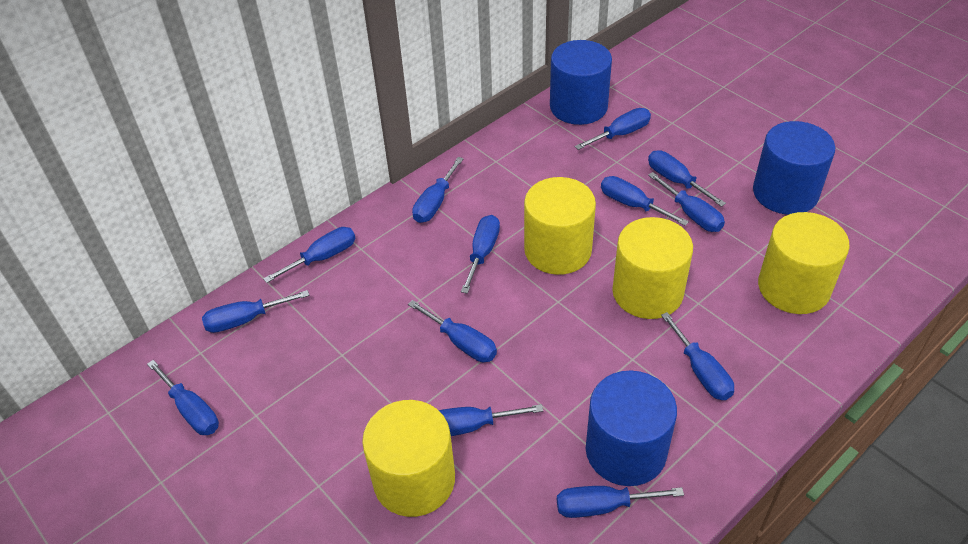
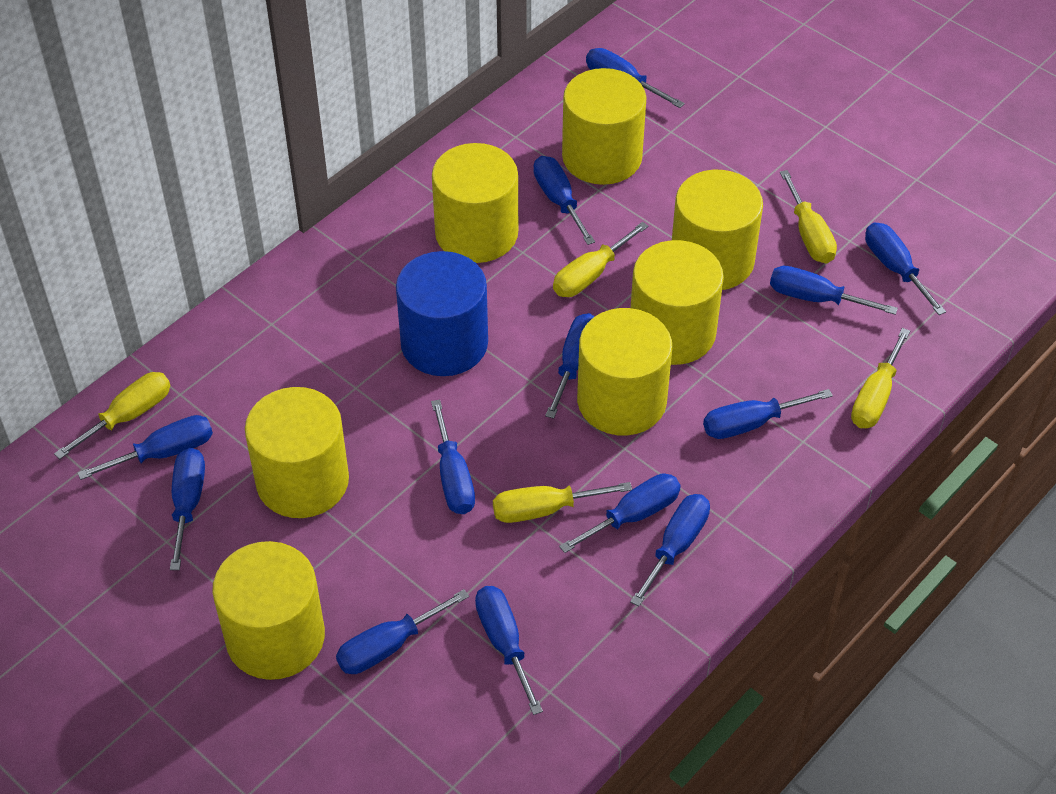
blue cylinder: [550,40,612,125] [586,371,677,486] [753,121,835,215] = 3 -> [396,251,488,376] = 1
yellow cylinder: [362,400,455,517] [524,177,596,275] [612,217,693,319] [758,212,850,314] = 4 -> [212,541,325,680] [245,387,349,518] [432,143,518,263] [562,68,647,185] [577,308,672,436] [631,240,724,365] [672,170,763,290] = 7
yellow screwdriver: none = 0 -> [54,372,170,459] [493,482,632,523] [553,222,649,297] [780,170,837,263] [851,328,910,428] = 5

